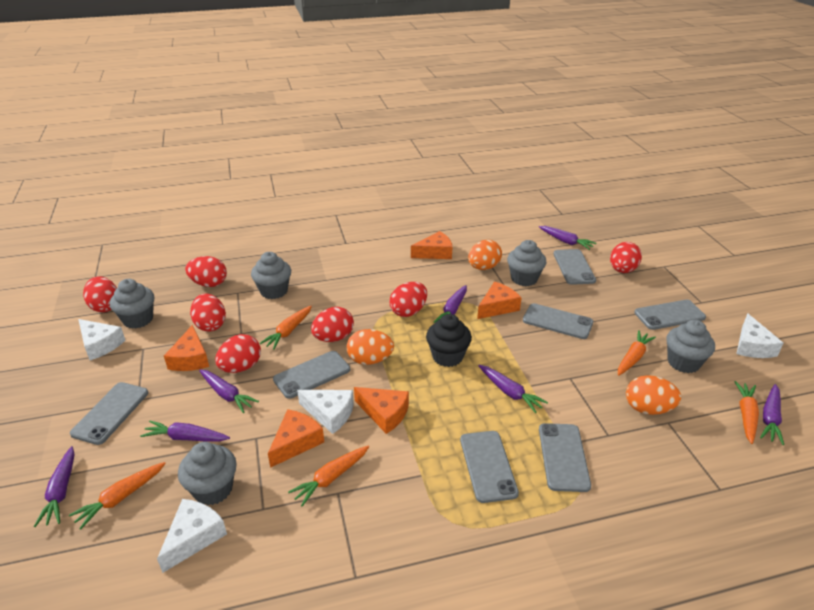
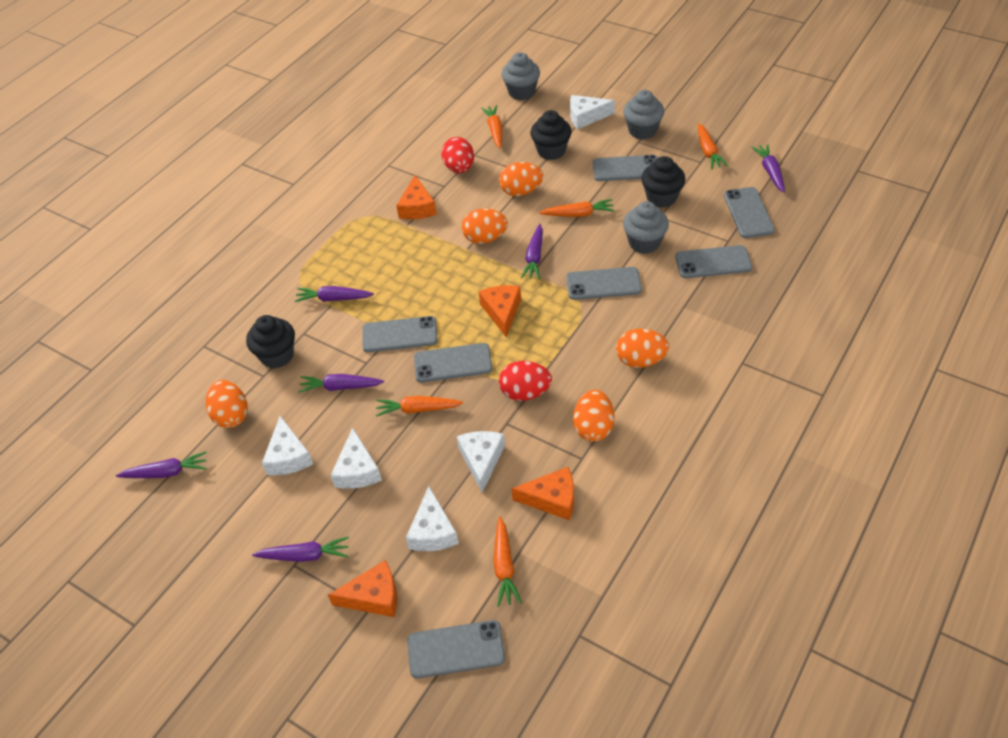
black cupcake: [426,314,472,367] = 1 -> [246,315,295,368] [530,110,572,160] [641,156,685,208] = 3
grey cupcake: [110,279,154,329] [178,442,237,505] [251,252,291,299] [507,240,546,287] [666,320,715,373] = 5 -> [502,52,540,100] [623,90,664,139] [623,201,669,254] = 3
orange cheese: [164,325,209,371] [268,409,324,468] [354,387,409,434] [411,231,452,259] [477,282,522,319] = 5 -> [328,560,397,617] [396,175,437,219] [479,285,521,337] [511,467,574,520] = 4
orange egg: [347,329,394,365] [468,240,502,270] [626,375,681,415] = 3 -> [206,380,248,428] [461,209,508,244] [499,162,543,196] [573,390,614,442] [616,328,669,368] = 5
purple carrot: [34,446,75,527] [140,421,230,442] [199,369,259,413] [434,285,467,323] [478,365,548,413] [539,226,596,250] [760,384,784,445] = 7 -> [116,451,207,478] [252,536,349,562] [295,286,374,302] [298,374,384,393] [521,224,543,279] [751,144,785,192] = 6
red egg: [83,276,117,312] [185,256,227,287] [190,293,226,332] [215,334,261,373] [311,307,354,342] [390,282,427,317] [610,242,642,273] = 7 -> [441,137,474,173] [499,361,552,401] = 2
white cheese: [78,319,125,360] [157,499,227,573] [297,390,354,434] [736,313,783,358] = 4 -> [262,416,313,475] [330,428,382,489] [406,486,459,551] [456,431,505,493] [570,95,615,129] = 5

